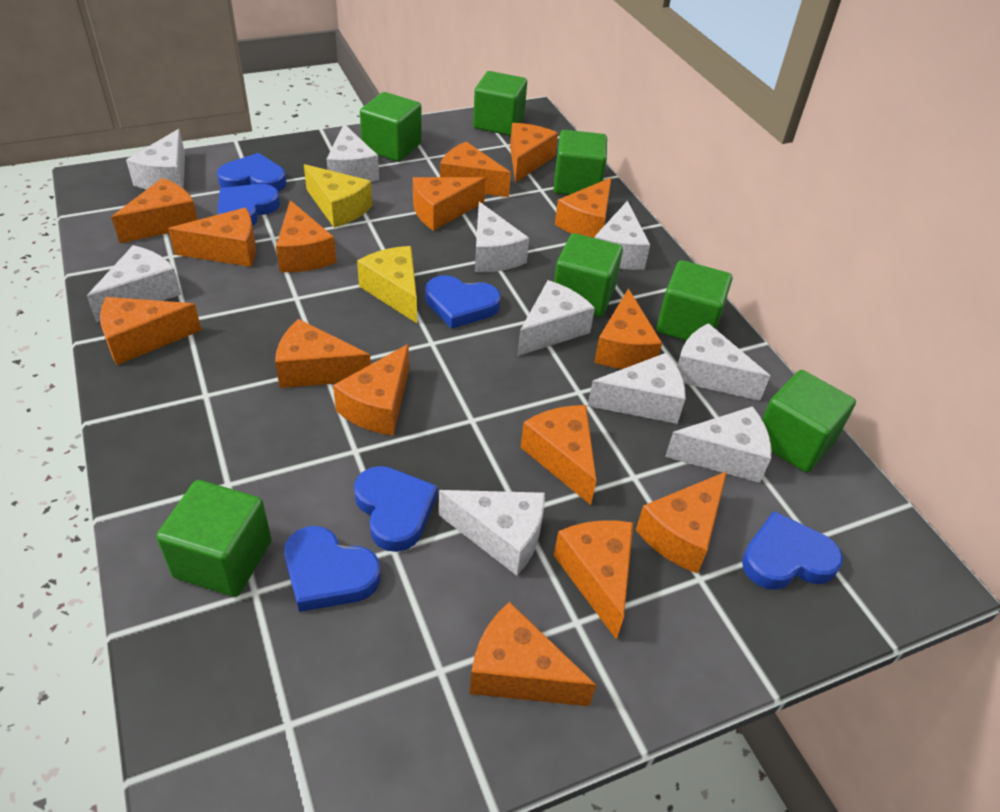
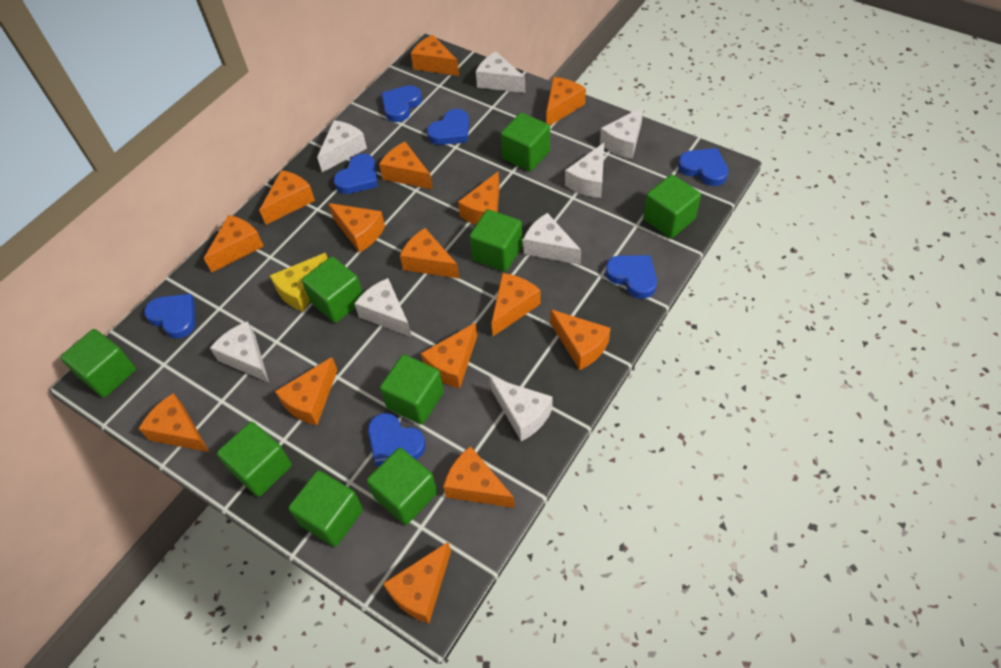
blue heart: [217,153,286,191] [218,184,280,226] [284,526,380,612] [354,466,437,552] [425,275,501,329] [742,511,843,590] = 6 -> [144,294,196,339] [334,154,378,194] [368,413,426,467] [381,85,422,122] [427,109,469,145] [605,255,657,299] [678,148,729,186] = 7
green cube: [156,480,272,597] [360,92,422,162] [473,71,527,136] [554,130,607,195] [554,233,623,317] [657,260,733,341] [762,370,856,473] = 7 -> [60,329,136,398] [217,422,292,497] [288,470,363,547] [302,256,363,323] [367,448,438,525] [380,354,444,424] [469,209,523,272] [501,113,550,171] [643,175,701,238] = 9
white cheese: [87,245,181,323] [126,129,185,190] [327,124,379,182] [439,490,545,576] [475,202,529,272] [517,280,595,356] [588,353,685,424] [595,201,650,270] [665,406,771,483] [677,323,770,401] = 10 -> [210,321,269,383] [317,120,367,172] [354,278,412,337] [476,52,526,93] [490,377,553,441] [523,213,581,265] [565,143,604,198] [600,106,644,159] = 8
yellow cheese: [304,164,372,228] [357,246,417,323] = 2 -> [269,253,328,312] = 1

